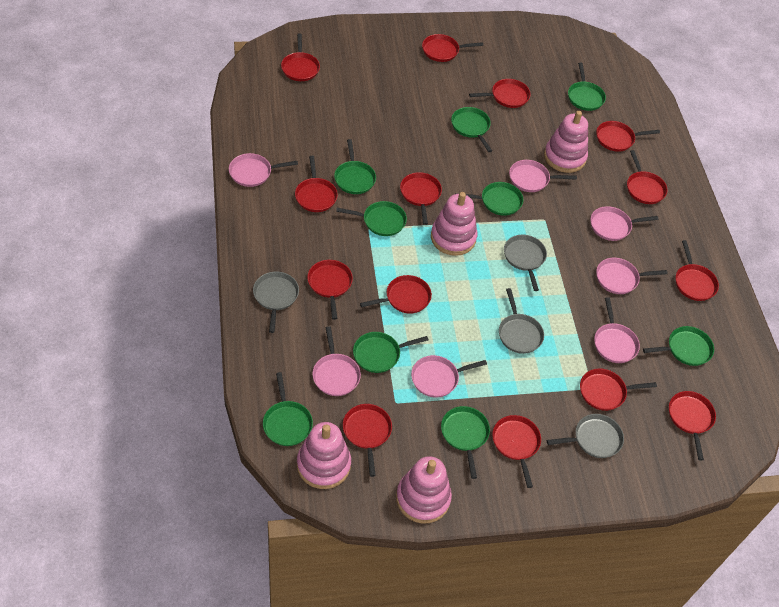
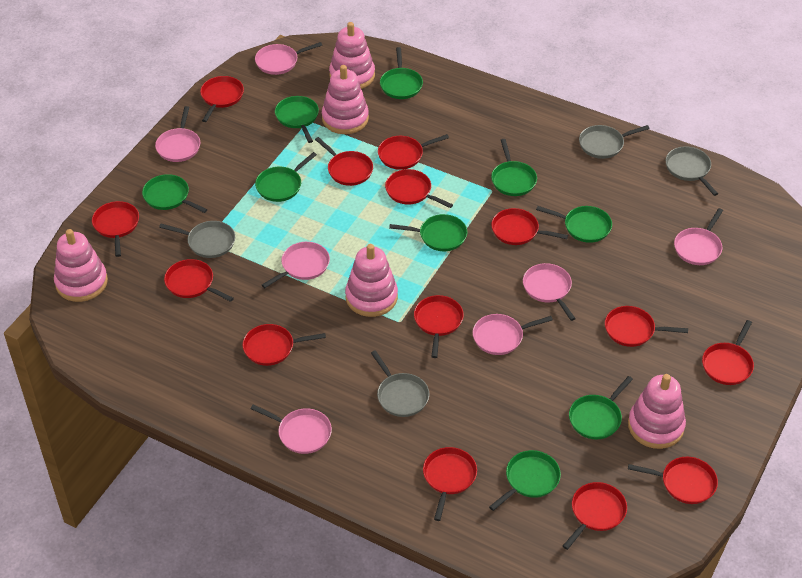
pink stacking toy: [297,422,351,489] [396,456,452,523] [431,192,477,256] [544,111,588,173] = 4 -> [54,229,108,302] [322,65,369,134] [329,22,375,89] [345,244,398,317] [628,374,686,449] = 5

